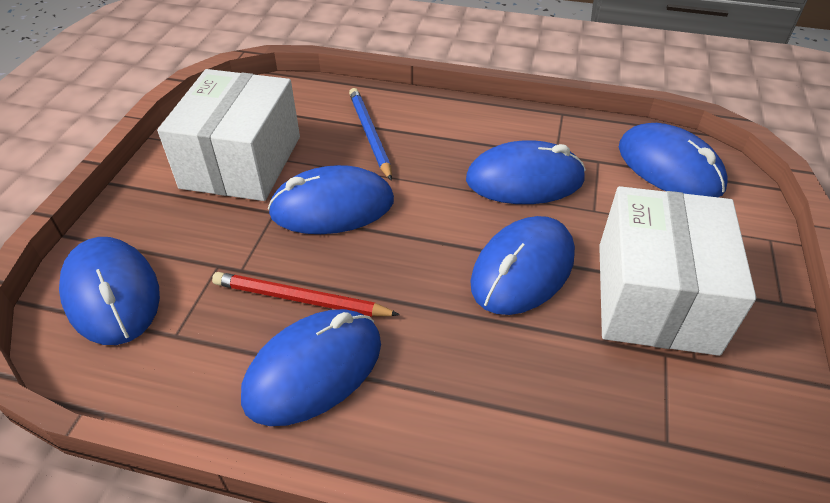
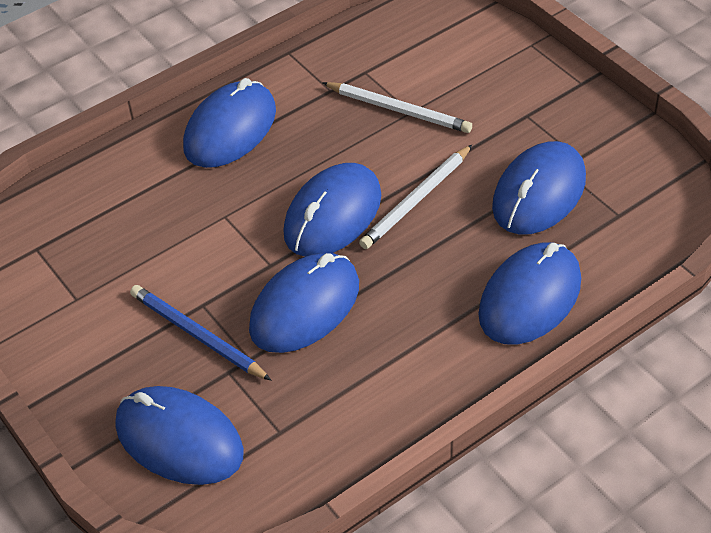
red pencil: [212,272,400,317] = 1 -> none = 0
white box: [157,69,300,201] [599,186,756,356] = 2 -> none = 0
white pencil: none = 0 -> [322,82,472,133] [359,145,472,249] = 2

